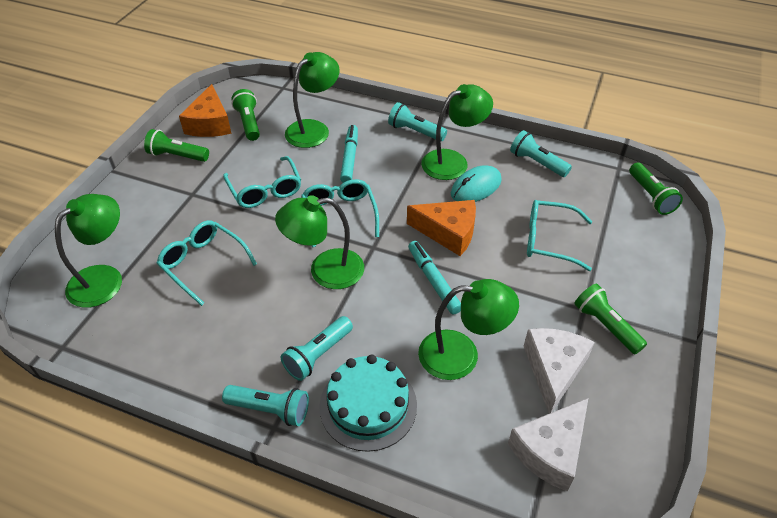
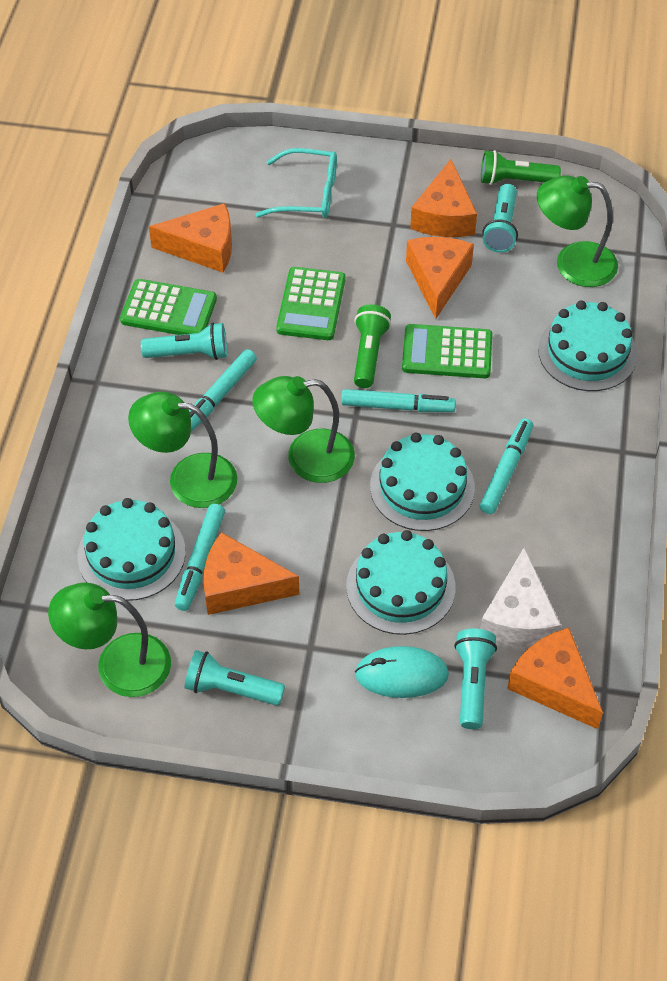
green calculator: none = 0 -> [120,279,217,335] [276,267,345,340] [402,324,492,378] = 3
green flashlight: [144,129,209,162] [232,89,260,141] [574,284,647,355] [629,163,683,215] = 4 -> [354,304,391,388] [481,150,561,185] = 2
green lamp: [55,194,122,308] [275,195,364,289] [285,52,340,148] [418,279,519,380] [421,84,493,180] = 5 -> [48,582,171,697] [128,392,237,508] [252,376,355,483] [537,175,618,287] = 4
orange cheese: [179,84,231,137] [407,200,476,256] = 2 -> [149,203,232,273] [203,532,300,615] [406,237,474,319] [410,159,477,237] [507,628,603,729] = 5
turquoise cake: [319,354,417,452] = 1 -> [77,498,186,601] [346,530,456,635] [370,433,475,531] [538,301,638,391] = 4
turquoise glasses: [156,220,257,306] [223,156,301,208] [301,179,379,248] [527,200,592,271] = 4 -> [255,148,337,218] = 1
turquoise marker: [340,125,358,183] [408,241,461,314] = 2 -> [175,504,225,611] [189,349,257,432] [341,389,456,412] [480,418,533,514] = 4
white cheese: [508,398,588,491] [524,328,595,414] = 2 -> [480,548,561,647] = 1

